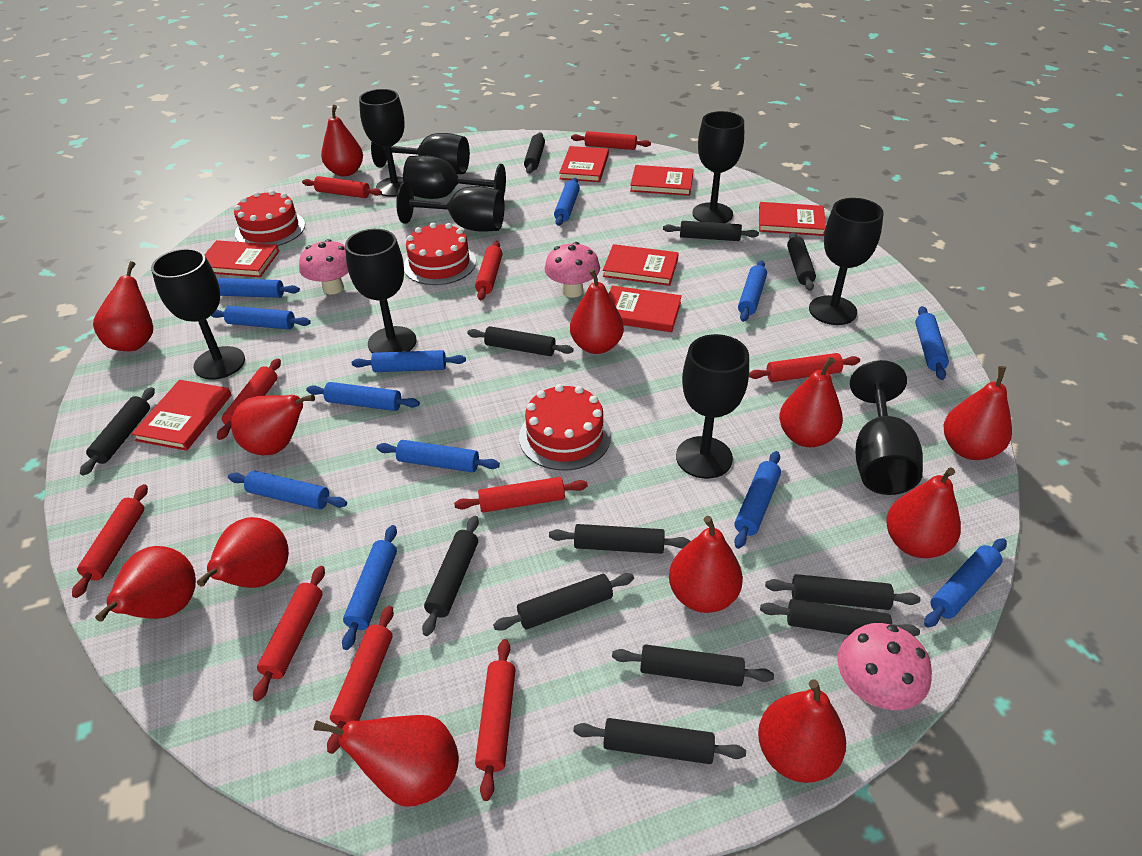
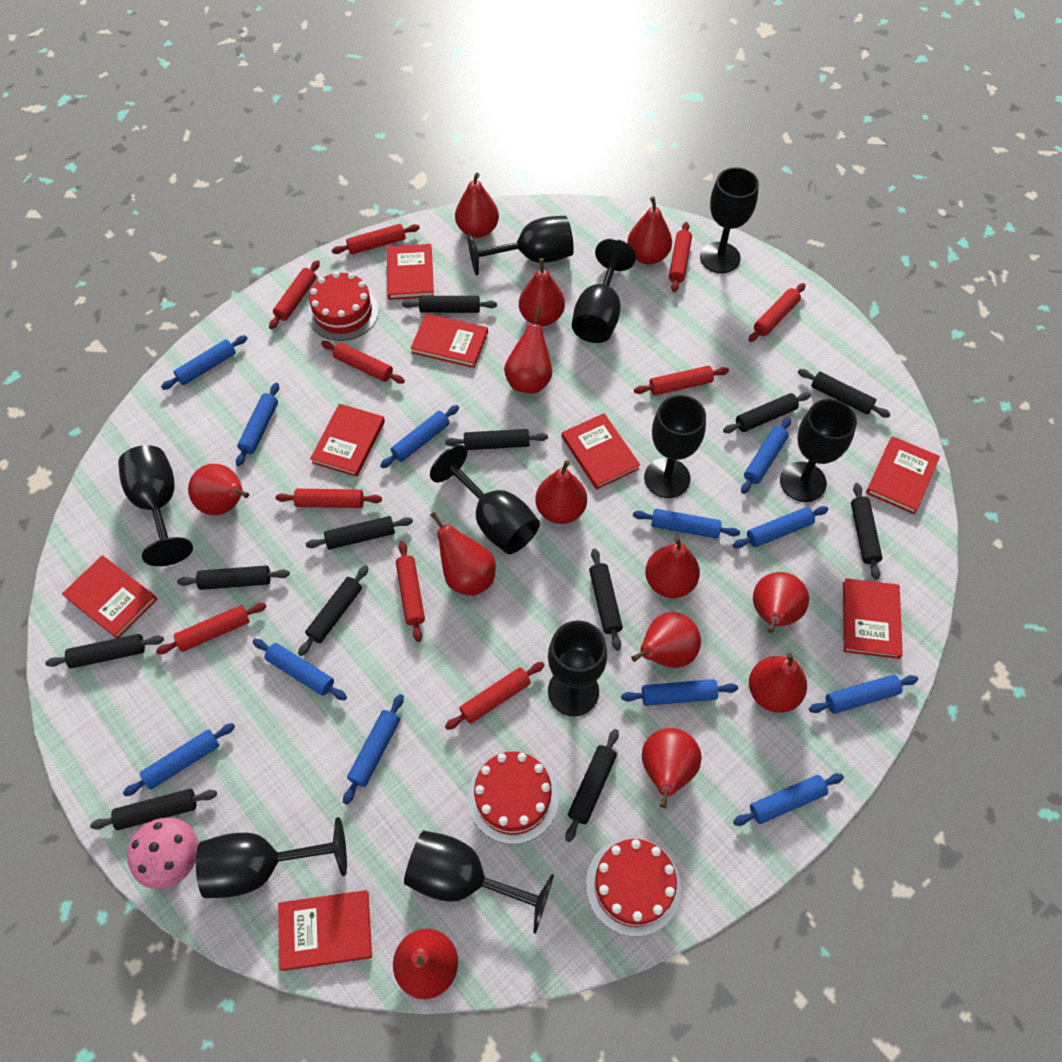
pink mushroom: [299,239,349,295] [544,242,600,298] [838,623,932,710] = 3 -> [127,818,198,889] = 1
red book: [132,380,231,451] [204,240,279,277] [559,146,609,182] [603,244,679,286] [609,285,682,332] [630,165,694,196] [759,202,826,236] = 7 -> [62,556,157,638] [278,890,372,971] [310,404,385,477] [387,244,434,300] [410,313,488,368] [562,413,640,489] [843,578,903,659] [866,436,940,514] = 8
red pear: [93,261,153,351] [95,546,196,622] [197,517,289,588] [231,394,315,455] [313,715,459,807] [321,105,363,176] [570,269,624,354] [669,516,743,613] [758,679,846,783] [779,357,843,447] [886,467,961,558] [943,366,1012,460] = 12 -> [188,464,249,515] [393,929,458,999] [430,512,496,596] [455,173,499,238] [504,309,552,394] [519,258,565,326] [535,460,587,524] [627,196,672,264] [631,612,701,668] [642,728,702,808] [645,536,700,598] [749,653,807,713] [753,572,809,633] = 13

